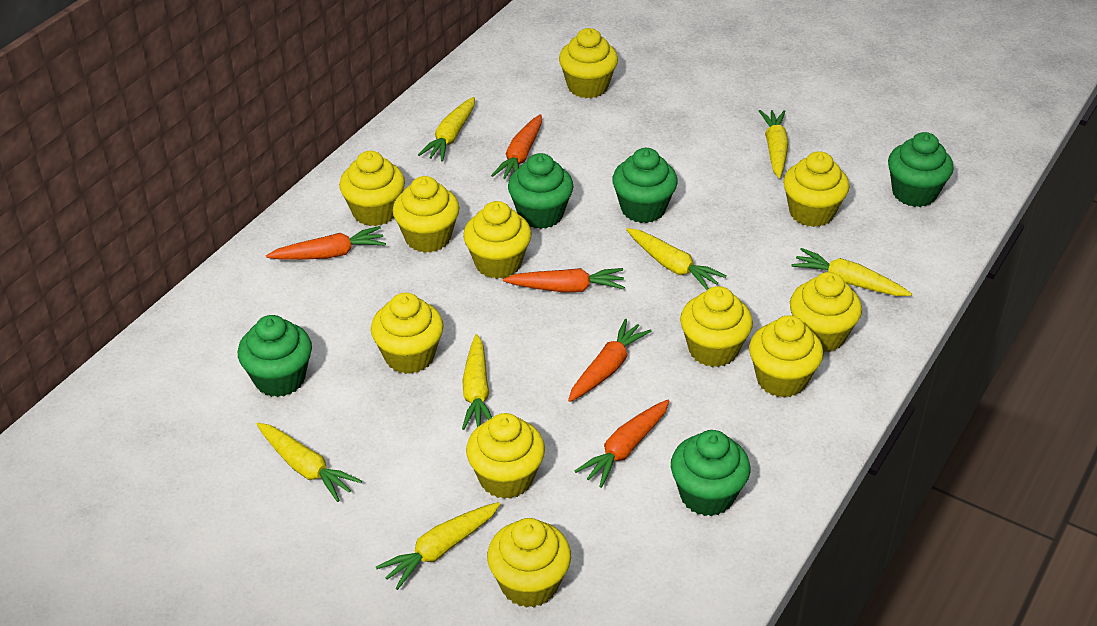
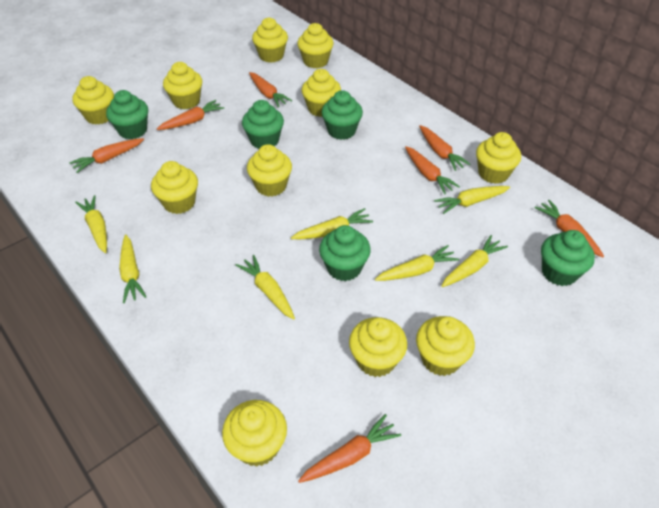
orange carrot: [266,226,386,260] [491,114,542,179] [503,268,625,292] [568,319,652,402] [575,400,669,488] = 5 -> [69,138,144,173] [157,100,224,130] [249,72,292,107] [298,414,401,483] [405,146,460,194] [419,125,470,171] [534,200,604,257] = 7

